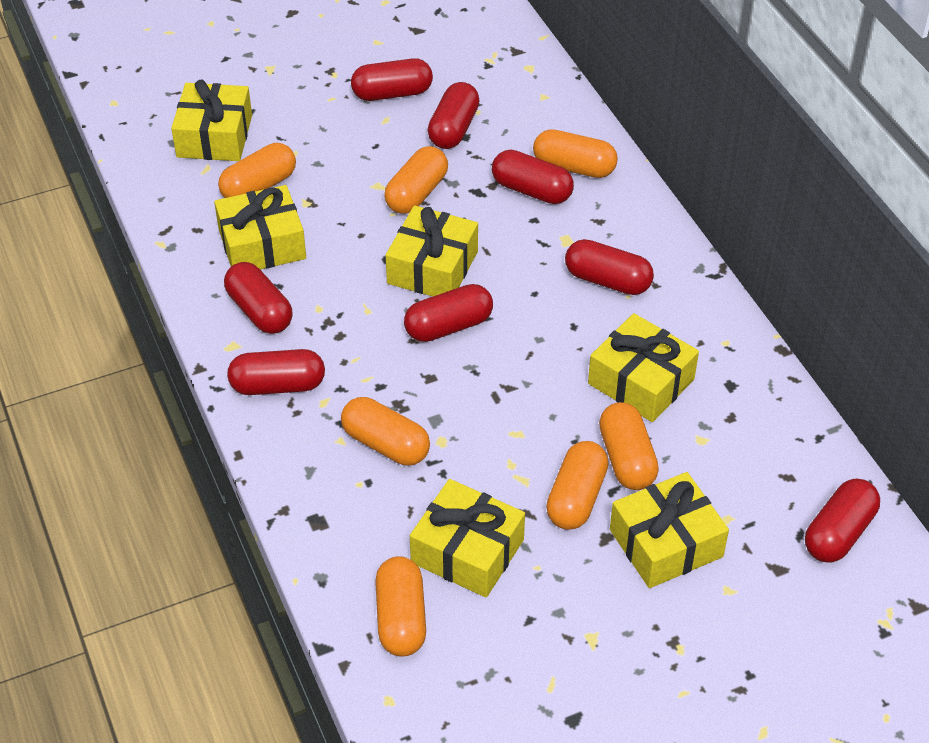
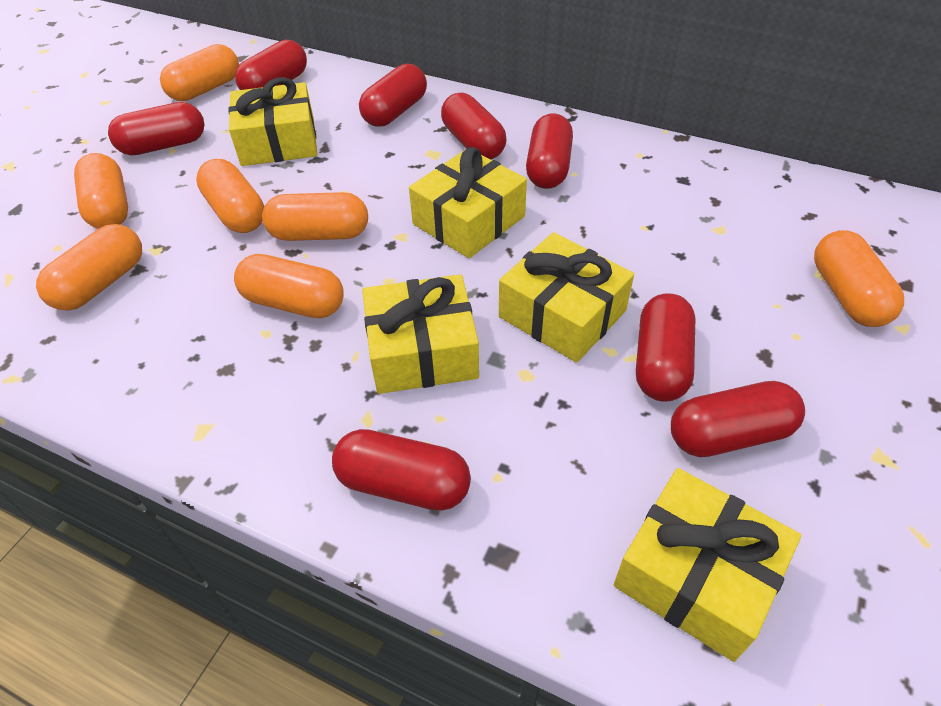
yellow gift: [171,80,252,161] [214,185,306,269] [385,205,478,296] [410,479,525,598] [588,313,699,422] [610,472,729,588] = 6 -> [228,77,317,166] [362,274,479,394] [409,147,527,258] [499,232,634,363] [614,468,801,662] = 5

